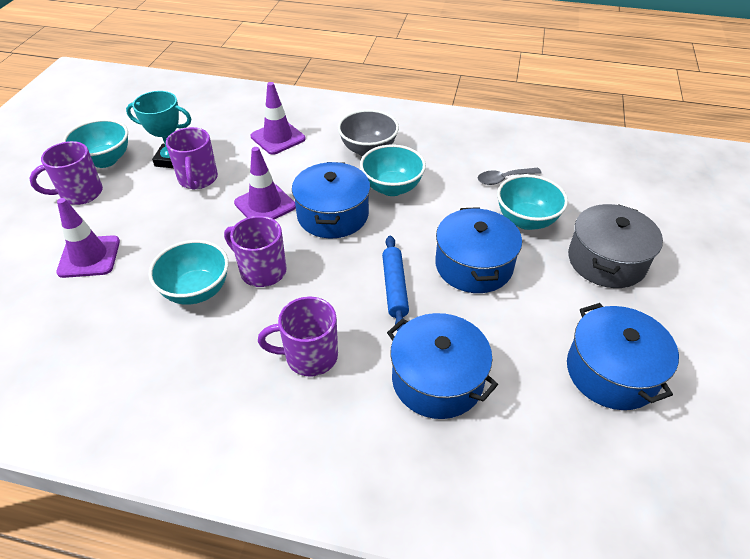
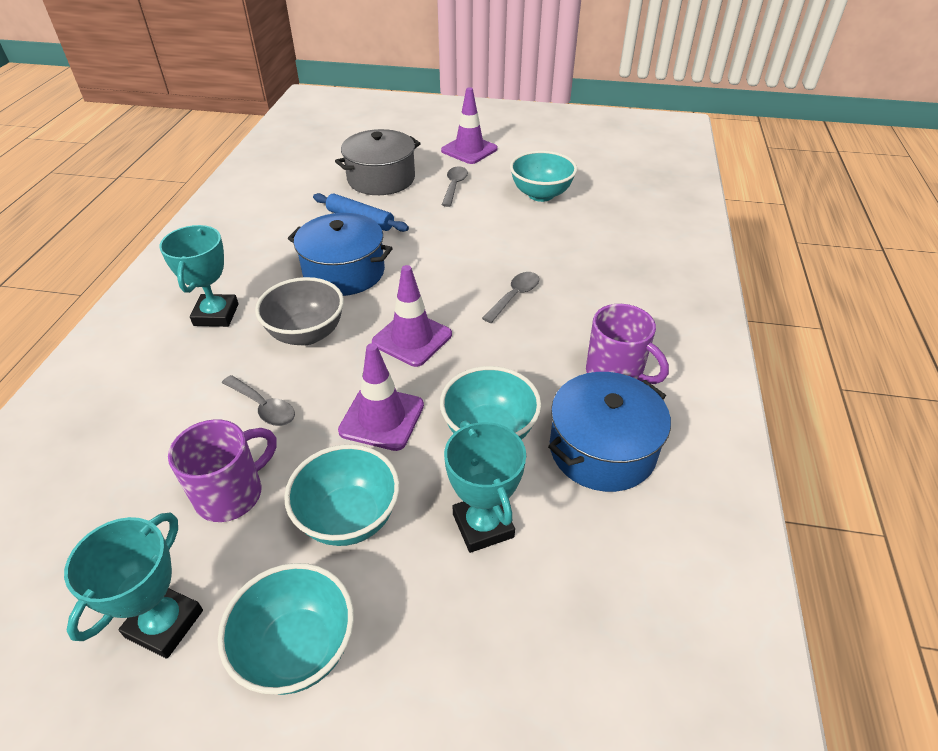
blue pot: [292,162,370,238] [387,313,498,419] [435,207,522,293] [567,303,679,410] = 4 -> [288,213,393,296] [548,372,671,492] = 2
grey spoon: [478,168,541,185] = 1 -> [222,375,295,426] [442,166,468,207] [482,272,539,323] = 3
purple mug: [29,141,103,205] [166,127,218,190] [224,216,287,287] [258,297,338,376] = 4 -> [168,419,277,522] [586,304,669,384] = 2
turquoise trophy: [126,91,191,168] = 1 -> [64,513,203,659] [159,225,238,327] [444,420,526,553] = 3

